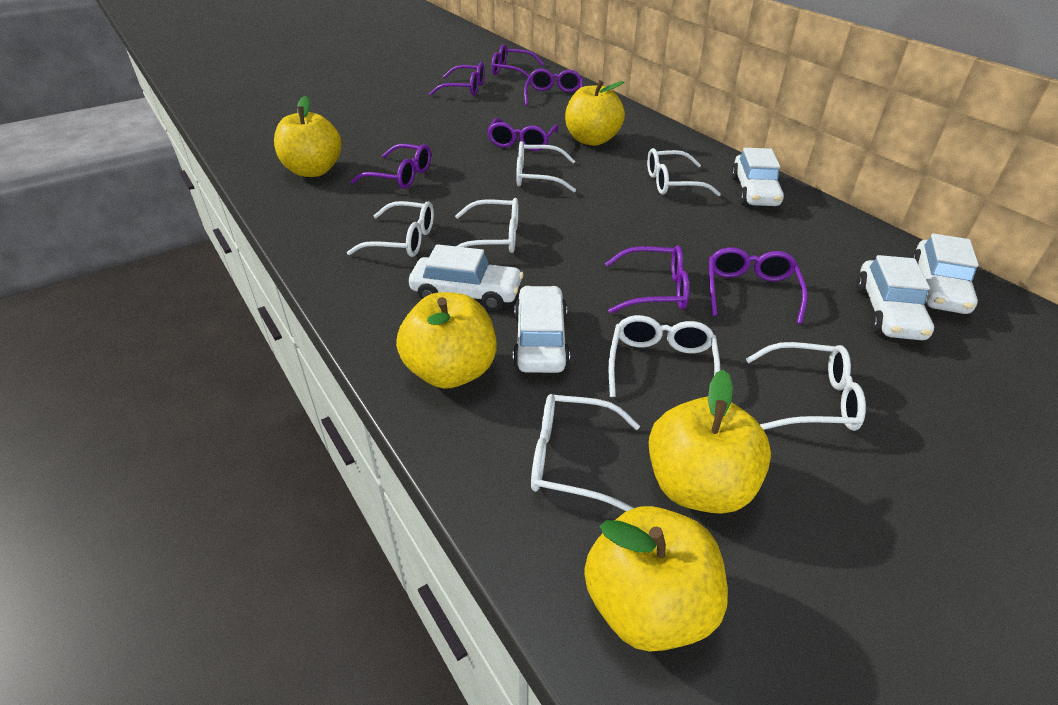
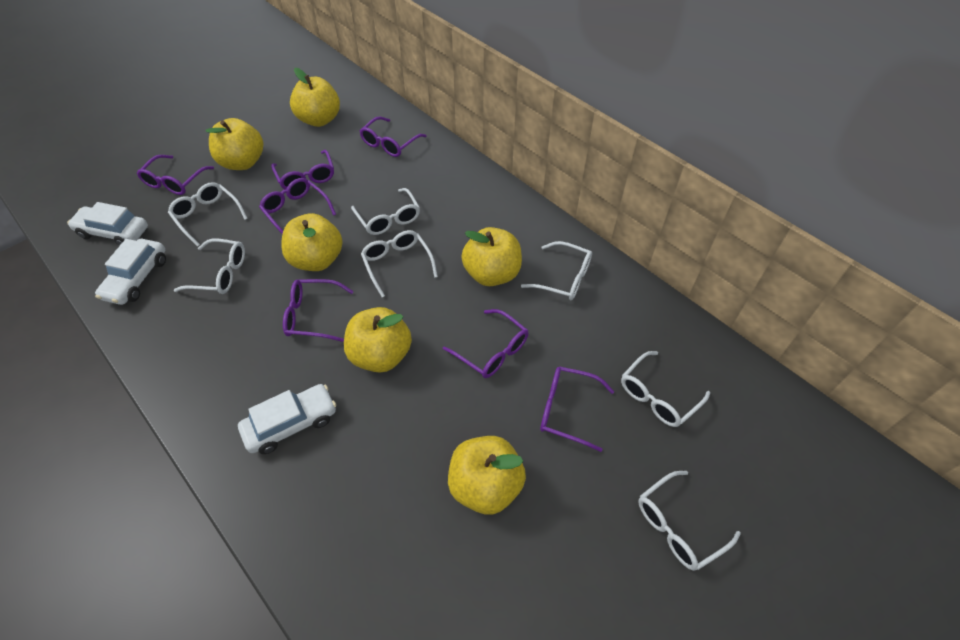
white car: [409,244,523,310] [513,286,570,373] [731,148,784,206] [856,255,934,340] [911,233,979,314] = 5 -> [67,202,148,245] [95,239,166,305] [238,384,336,454] = 3
yellow apple: [274,96,342,177] [396,292,497,389] [565,80,625,146] [584,506,728,652] [649,369,771,514] = 5 -> [206,118,263,170] [281,213,343,271] [290,68,340,127] [344,307,412,373] [448,436,526,515] [461,227,522,286] = 6

